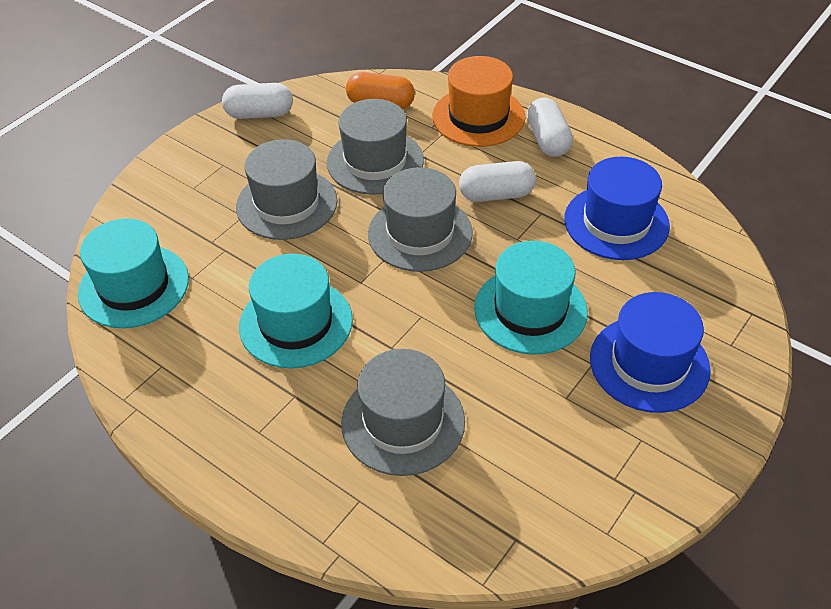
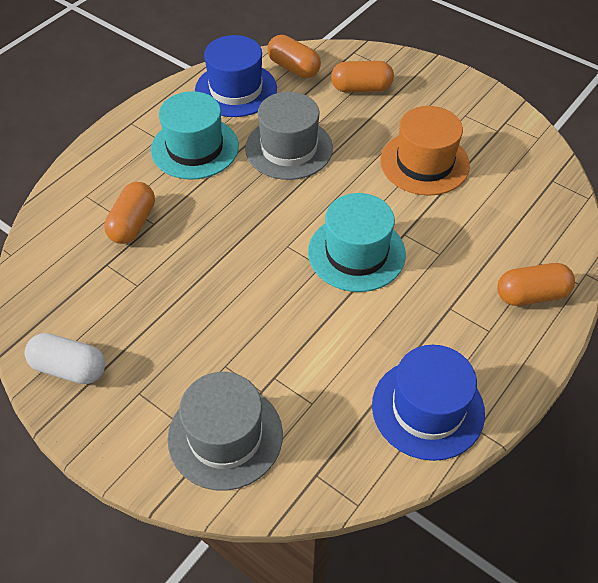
grey hat: [236,139,338,240] [327,99,424,195] [341,349,465,476] [368,167,473,272] = 4 -> [168,372,283,491] [245,92,333,180] = 2
orange capsule: [346,72,415,109] = 1 -> [104,182,155,244] [267,35,321,78] [331,61,394,92] [497,263,575,306] = 4
turquoise hat: [78,219,189,328] [239,254,353,368] [474,241,588,355] = 3 -> [151,91,239,179] [308,193,406,292] = 2
white capsule: [222,83,293,119] [459,161,536,202] [527,98,573,157] = 3 -> [25,333,105,384] = 1

